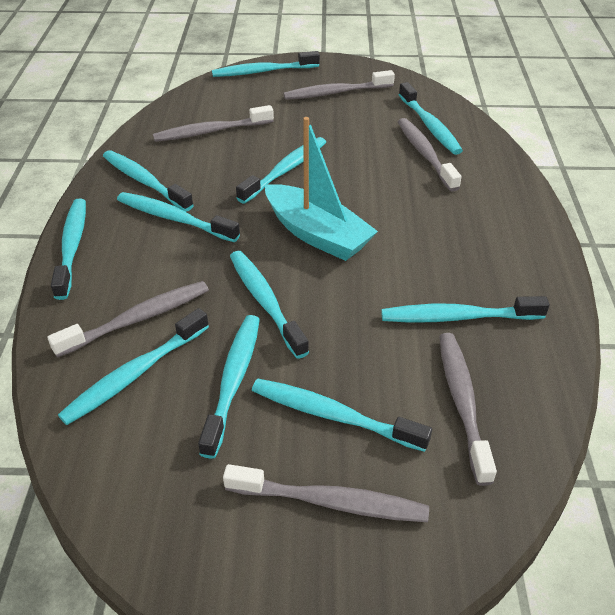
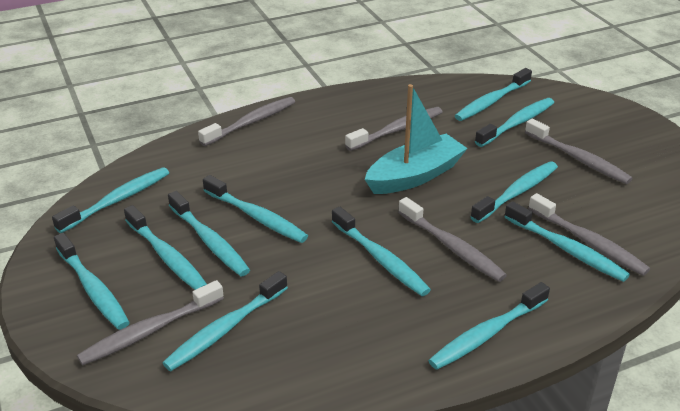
turquoise toothbrush: [51,198,86,300] [58,308,209,425] [103,150,194,212] [117,192,240,242] [198,315,260,459] [212,51,320,77] [230,251,309,359] [236,137,326,204] [252,379,432,452] [381,296,549,323] [399,82,463,155] = 11 -> [52,167,169,233] [54,233,130,330] [124,205,207,290] [163,271,288,371] [168,191,250,276] [203,175,308,243] [331,207,431,296] [428,282,550,370] [455,68,532,121] [470,161,558,223] [475,98,554,147] [505,201,630,282] = 12

